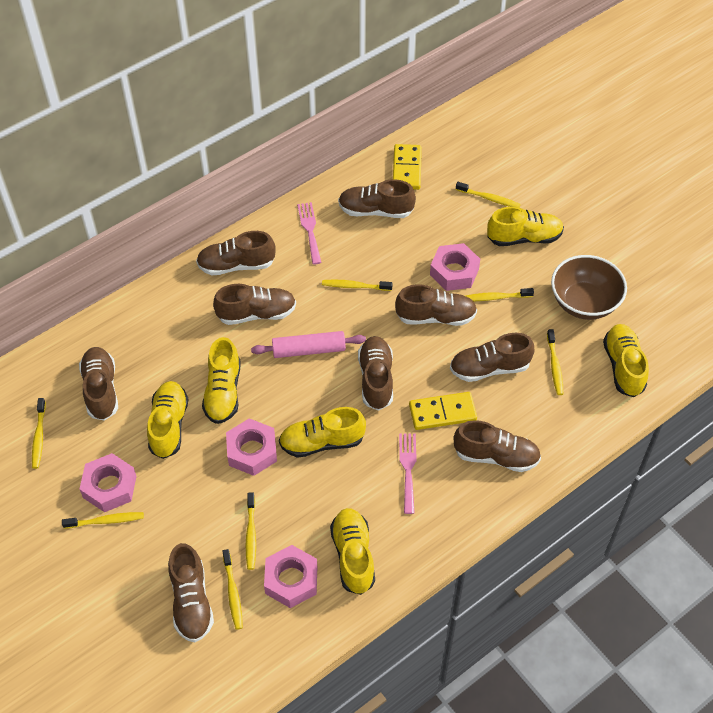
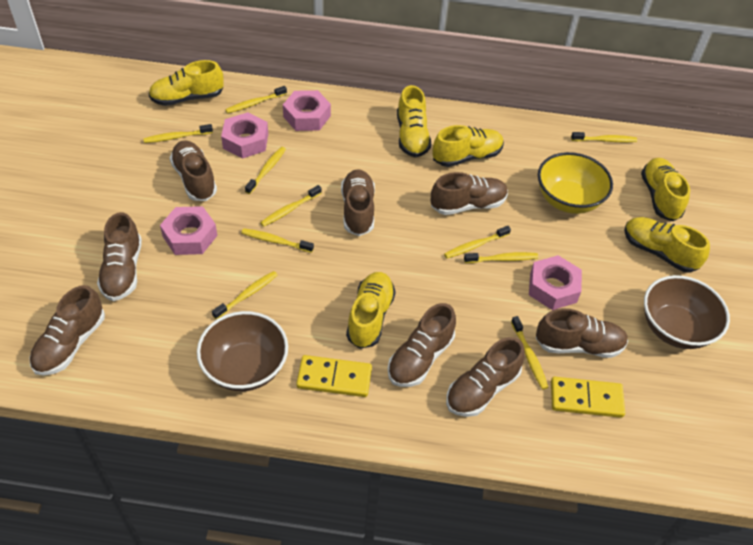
brown bowl: [551,255,627,320] = 1 -> [197,311,288,391] [644,275,730,349] = 2
brown shoe: [79,347,118,421] [168,543,214,642] [196,231,276,275] [213,284,296,325] [338,179,416,218] [358,336,393,411] [395,284,477,326] [450,333,534,382] [454,420,541,472] = 9 -> [30,285,105,376] [97,212,142,301] [170,140,217,201] [341,169,375,236] [387,303,456,387] [431,172,508,215] [446,337,525,417] [536,308,628,358] = 8
pink fork: [297,202,321,264] [399,434,417,514] = 2 -> none = 0
pink rolling pin: [251,331,366,358] = 1 -> none = 0
yellow bowl: none = 0 -> [538,152,613,214] = 1
yellow toothbrush: [32,398,46,469] [62,512,144,529] [223,549,243,630] [246,492,256,570] [322,280,393,291] [456,182,521,207] [466,288,534,301] [547,329,563,395] = 8 -> [143,124,213,143] [212,271,278,320] [225,86,287,114] [241,228,314,253] [245,147,286,194] [260,185,322,227] [444,226,511,258] [464,252,538,263] [511,316,548,390] [571,132,637,142] = 10

